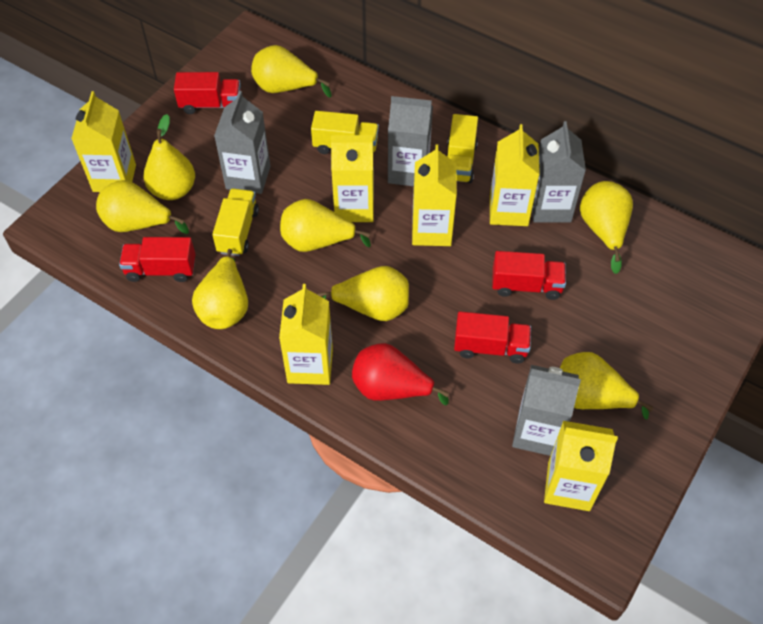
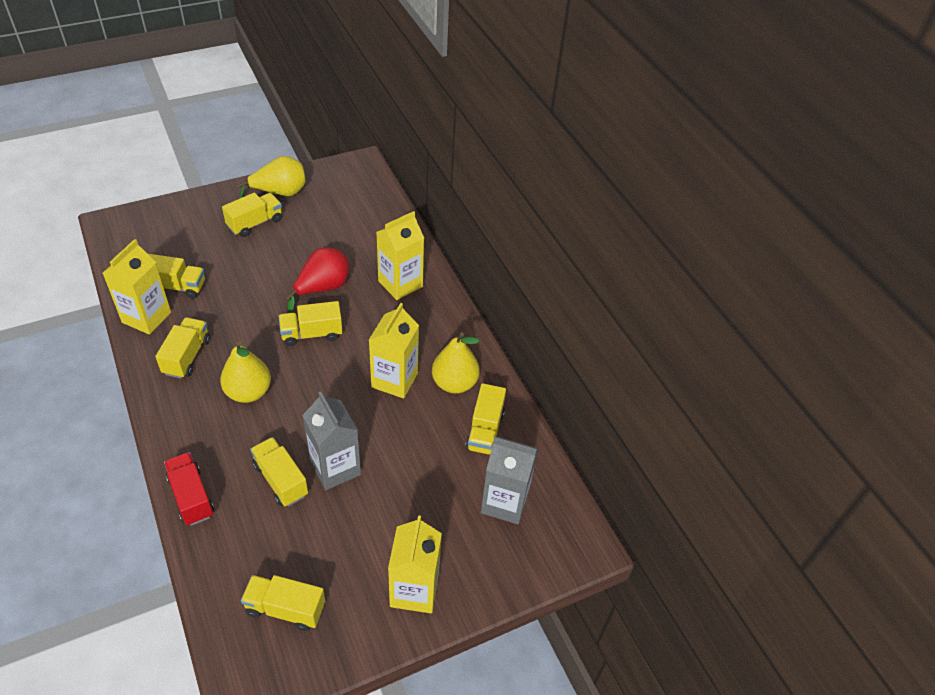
grey carton: [214,91,270,194] [388,96,433,186] [512,365,581,456] [532,121,586,222] = 4 -> [302,391,361,490] [481,437,538,524] = 2
red truck: [119,237,196,282] [174,72,241,114] [454,311,531,364] [492,251,566,300] = 4 -> [164,452,214,526] = 1
yellow carton: [71,91,136,192] [279,284,333,385] [331,135,374,222] [412,144,457,246] [490,124,540,226] [544,421,618,511] = 6 -> [103,239,171,335] [369,303,419,399] [376,211,424,300] [388,515,442,613] = 4
yellow pear: [96,180,189,234] [144,114,195,200] [192,249,248,329] [251,45,331,98] [280,199,371,252] [316,266,409,321] [560,352,653,420] [580,181,633,274] = 8 -> [220,341,271,403] [237,156,306,199] [432,332,480,394] = 3
yellow truck: [212,189,259,256] [311,111,379,154] [447,114,478,183] = 3 -> [148,254,205,298] [155,317,210,379] [222,192,282,237] [241,575,325,631] [250,437,308,507] [279,301,343,346] [465,383,506,454] = 7

